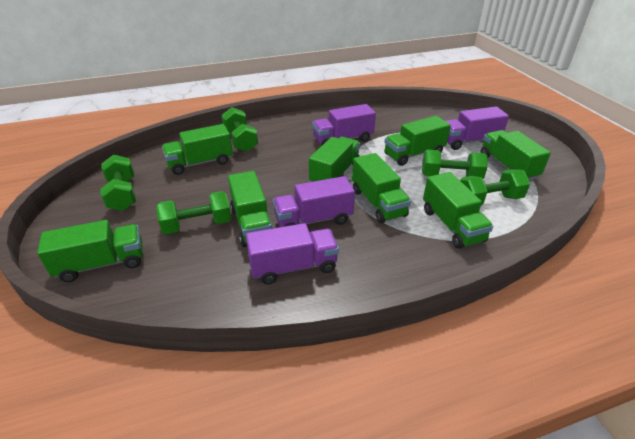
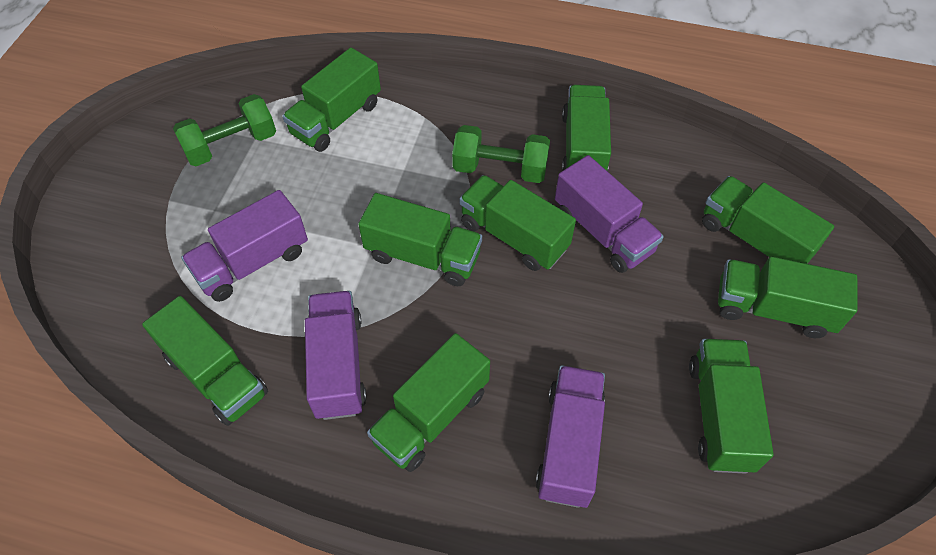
green dumbbell: [100,154,136,211] [156,191,231,234] [222,107,258,152] [422,149,487,179] [460,169,530,205] = 5 -> [173,94,276,166] [452,125,550,183] = 2
green truck: [37,220,143,282] [162,124,233,175] [228,171,273,247] [309,137,360,182] [352,153,411,223] [384,116,451,166] [423,172,493,249] [481,130,551,180] = 8 -> [142,296,268,426] [282,48,381,152] [358,193,482,286] [367,333,490,472] [459,175,576,271] [562,85,611,171] [689,339,774,474] [702,176,834,264] [718,257,858,338] = 9

